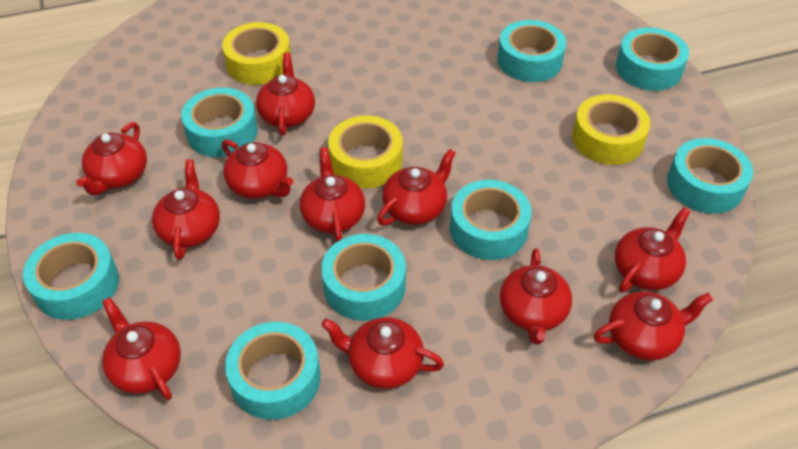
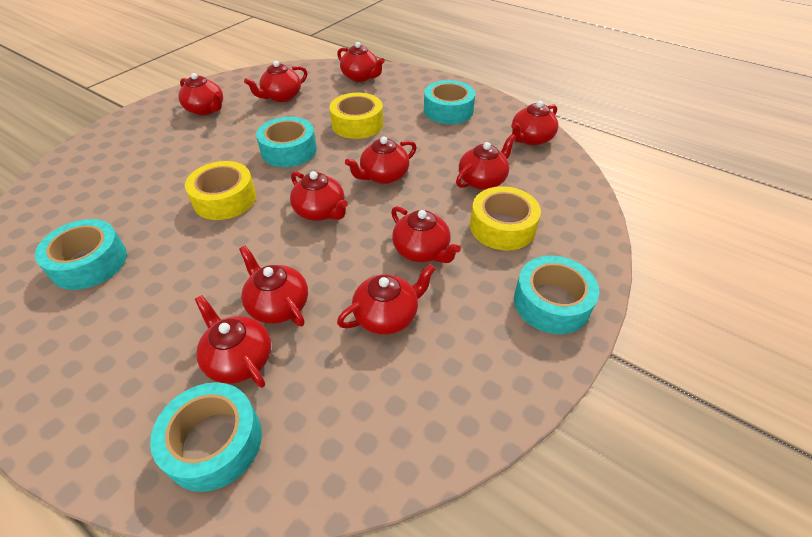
turquoise tape: [23,233,119,320] [181,87,258,157] [225,322,321,420] [321,234,406,321] [450,180,531,260] [497,20,566,82] [616,27,689,91] [667,138,753,214] = 8 -> [35,219,127,290] [150,382,262,492] [256,117,317,167] [424,80,476,124] [514,256,599,334] = 5

